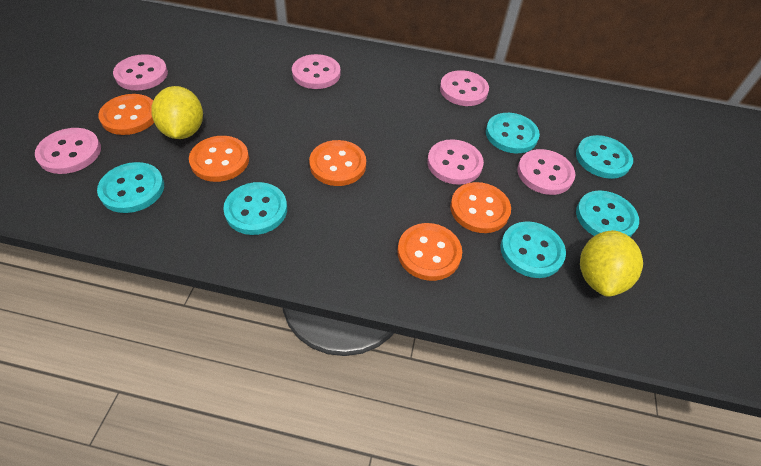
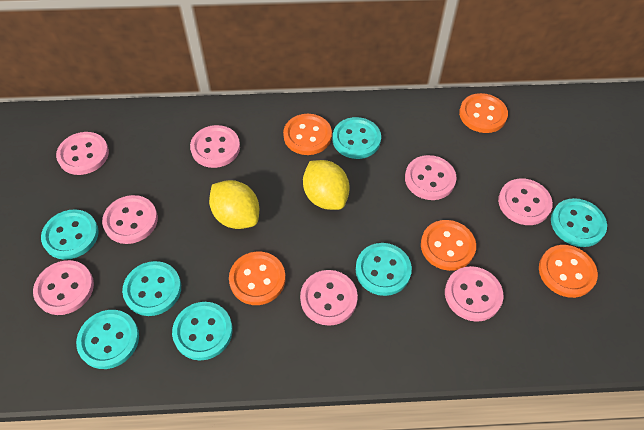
pink button: [35,128,101,174] [113,54,168,90] [292,54,341,89] [427,139,484,185] [440,70,489,106] [517,149,575,195] = 6 -> [33,260,94,315] [56,132,109,175] [102,195,158,244] [190,125,240,168] [300,270,358,326] [405,155,456,200] [445,266,503,322] [498,178,553,225] = 8
turquoise button: [97,162,164,213] [223,182,287,235] [486,113,540,153] [500,221,566,278] [576,135,633,179] [576,191,639,237] = 6 -> [41,209,99,260] [76,310,139,369] [122,261,181,316] [172,302,233,360] [333,117,381,159] [356,243,412,296] [551,198,607,247] = 7

